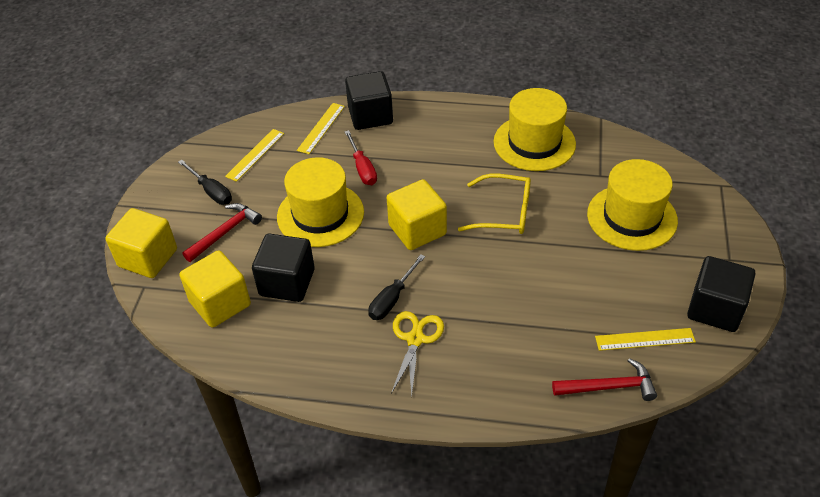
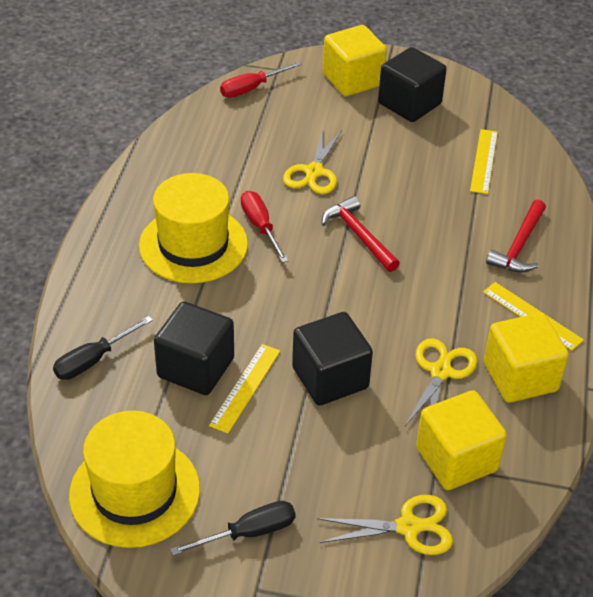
red screwdriver: [344,130,377,185] = 1 -> [220,61,302,98] [241,191,289,263] = 2
yellow glasses: [458,174,531,234] = 1 -> none = 0
yellow hat: [277,157,364,247] [494,88,576,171] [587,159,678,251] = 3 -> [69,411,200,548] [139,173,248,283] = 2
yellow scissors: [391,311,444,398] = 1 -> [283,129,342,194] [317,495,453,555] [405,338,477,426] = 3

